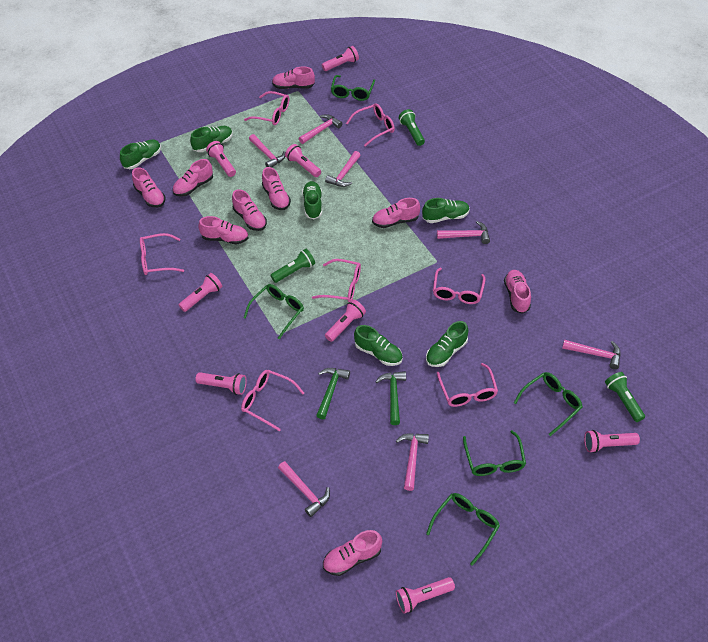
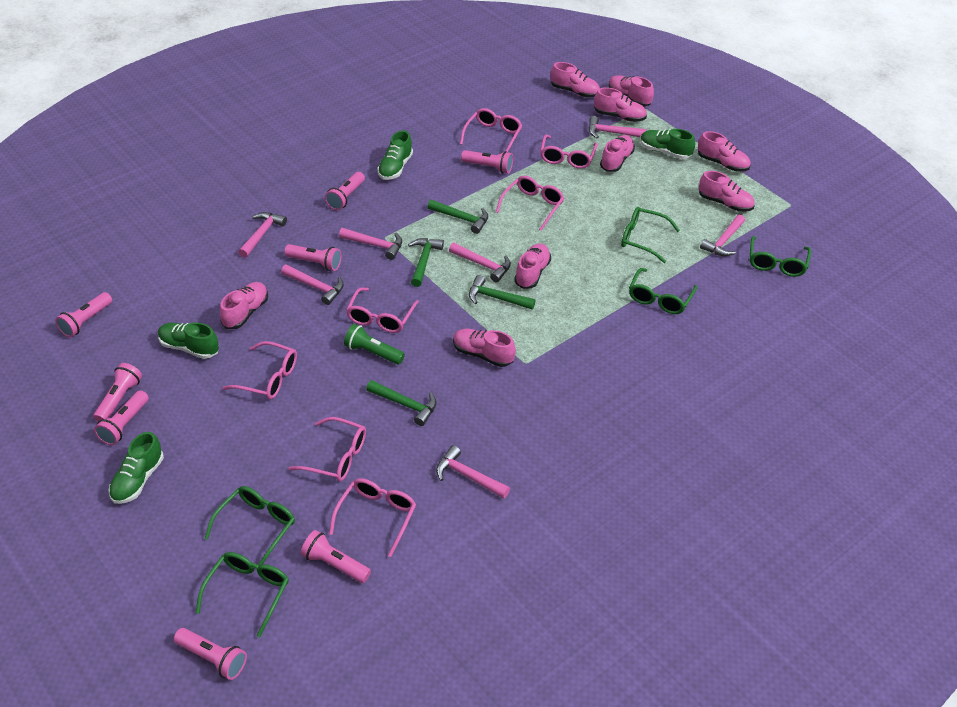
green flashlight: [270,249,315,283] [399,109,425,146] [605,372,645,422] = 3 -> [344,324,405,365] = 1
green hammer: [316,368,350,419] [375,371,406,425] = 2 -> [366,380,437,426] [408,238,444,287] [428,200,488,234] [469,275,536,310] = 4
green shoe: [120,139,161,169] [190,126,233,152] [302,181,322,219] [354,325,403,366] [422,198,470,223] [426,321,468,367] = 6 -> [108,432,164,504] [158,322,219,359] [377,130,413,180] [640,129,695,159] = 4

